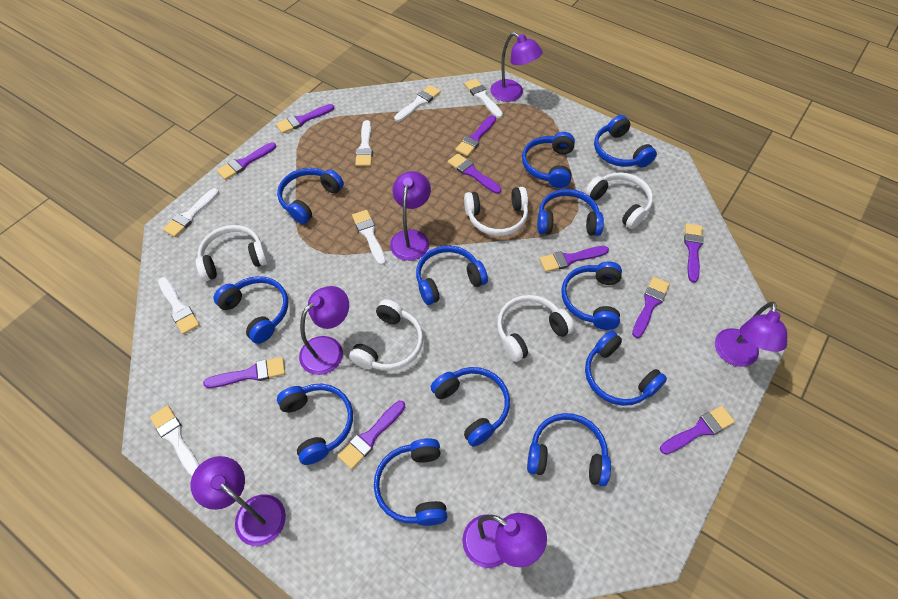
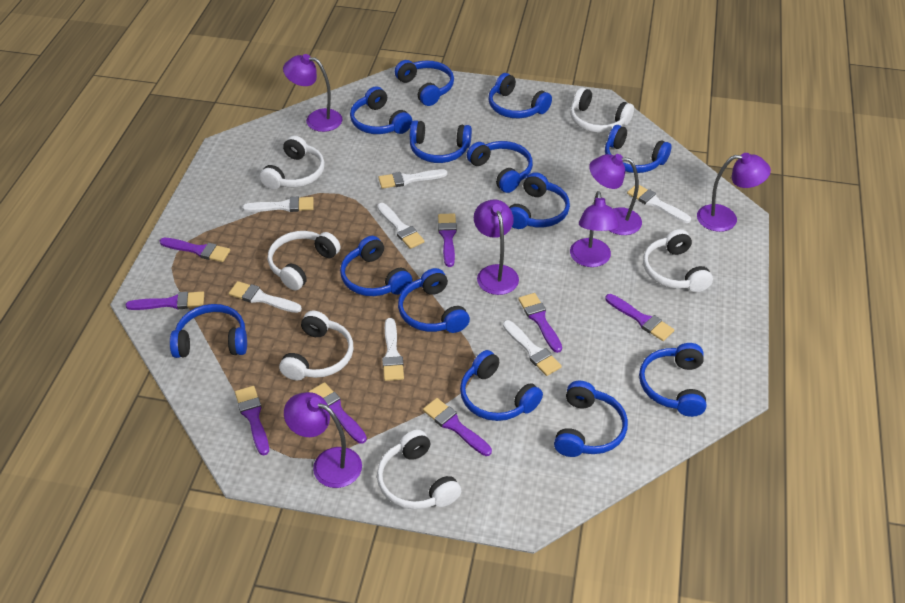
blue headphones: [214,276,288,344] [277,168,344,224] [277,384,353,465] [374,438,447,526] [416,245,488,305] [431,367,510,447] [522,132,575,188] [527,413,611,486] [537,189,604,236] [561,261,622,330] [585,330,667,406] [594,115,657,167] = 12 -> [170,304,247,358] [340,236,412,296] [350,86,412,134] [395,60,454,106] [398,268,470,333] [410,120,472,163] [460,350,543,421] [467,141,533,193] [489,73,552,118] [509,172,570,229] [554,381,628,457] [605,125,671,173] [639,343,706,417] = 13
purple brush: [203,357,285,388] [217,142,276,180] [276,104,334,134] [338,401,405,469] [448,154,501,194] [455,115,496,156] [540,246,609,272] [632,277,670,338] [660,406,735,454] [684,223,704,283] = 10 -> [126,291,204,310] [160,238,230,262] [235,386,269,456] [309,382,367,444] [423,398,492,456] [438,213,457,267] [518,293,562,353] [605,294,674,341] = 8
white headphones: [196,225,268,281] [349,299,423,371] [464,187,528,236] [497,295,574,362] [585,172,653,229] = 5 -> [259,136,325,190] [268,231,341,290] [279,311,354,380] [377,430,461,510] [570,87,634,133] [643,229,713,292] = 6

